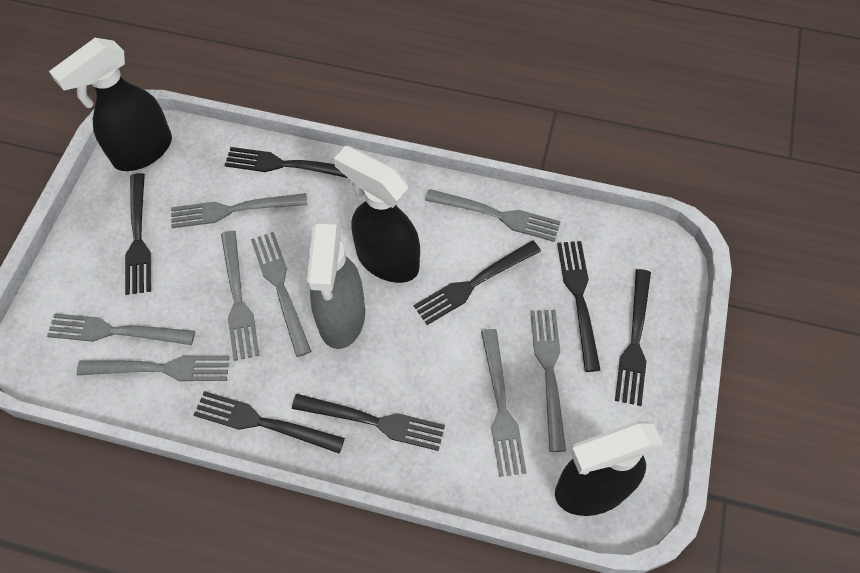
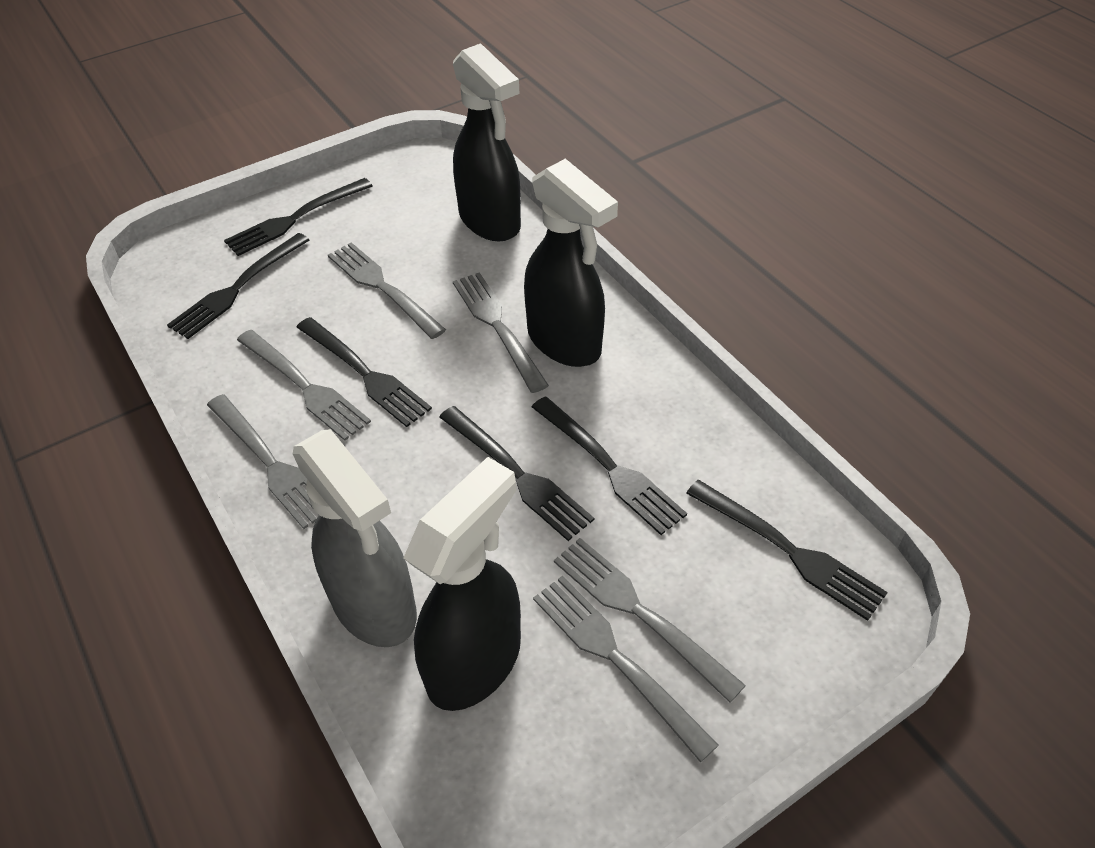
black fork: [125,173,151,295] [194,391,345,454] [225,147,347,178] [292,394,445,451] [414,240,541,325] [557,241,601,372] [615,269,651,406] = 7 -> [167,233,309,339] [224,178,372,256] [297,317,432,427] [439,406,594,541] [532,396,687,535] [686,480,888,621] = 6
grey fork: [47,313,195,345] [77,356,230,381] [171,193,307,228] [221,231,260,361] [251,232,312,357] [425,189,561,242] [481,329,527,477] [530,310,566,452] = 8 -> [207,394,317,529] [237,330,371,441] [328,242,446,339] [453,272,549,393] [533,576,719,762] [554,538,746,703] = 6

